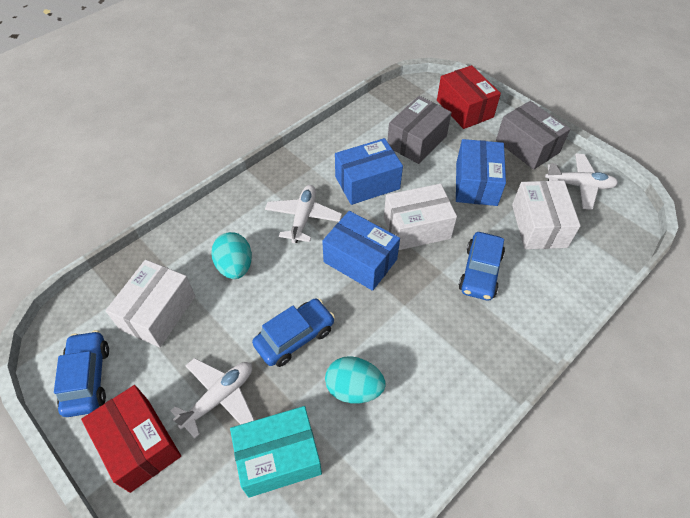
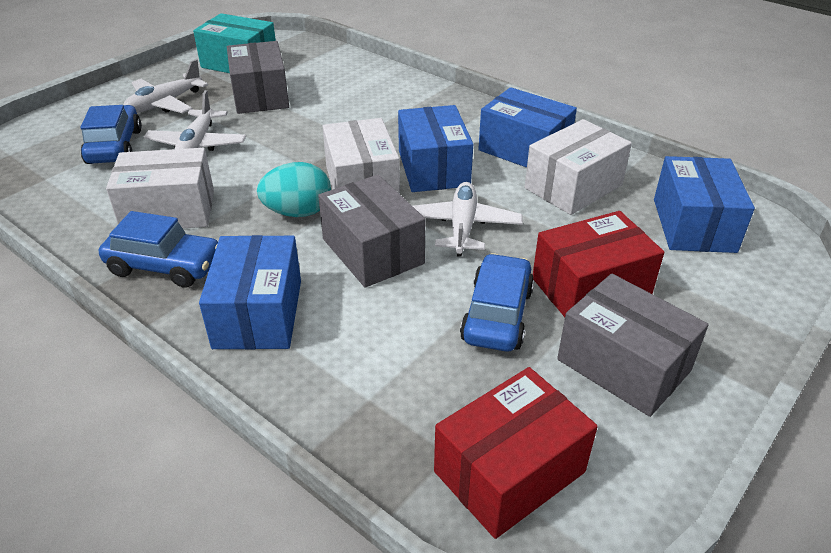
blue box: [322,211,400,291] [335,138,403,205] [456,139,506,206] = 3 -> [199,235,301,349] [398,105,473,192] [478,87,577,168] [654,156,755,253] = 4
grey box: [387,96,452,164] [496,101,570,170] = 2 -> [227,41,289,114] [318,175,425,287] [557,274,709,417] = 3
turquoise egg: [211,232,252,279] [325,356,385,404] = 2 -> [257,162,331,217] = 1

